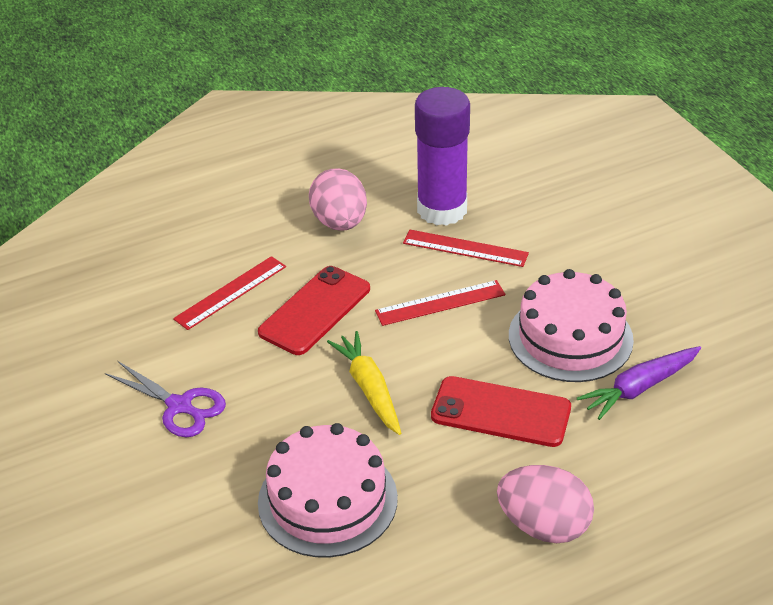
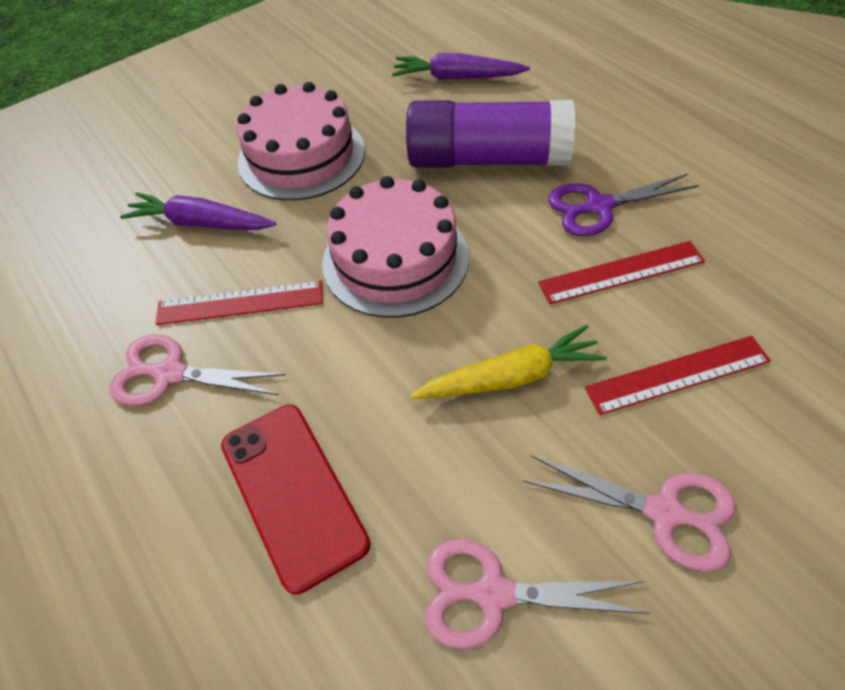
pink egg: [309,168,367,231] [497,465,594,543] = 2 -> none = 0
pink scissors: none = 0 -> [109,335,286,406] [425,539,650,649] [523,455,736,572] = 3
purple carrot: [577,346,701,420] = 1 -> [120,192,276,230] [392,53,530,80] = 2
red phone: [258,266,370,355] [431,376,571,447] = 2 -> [221,405,371,594] = 1

